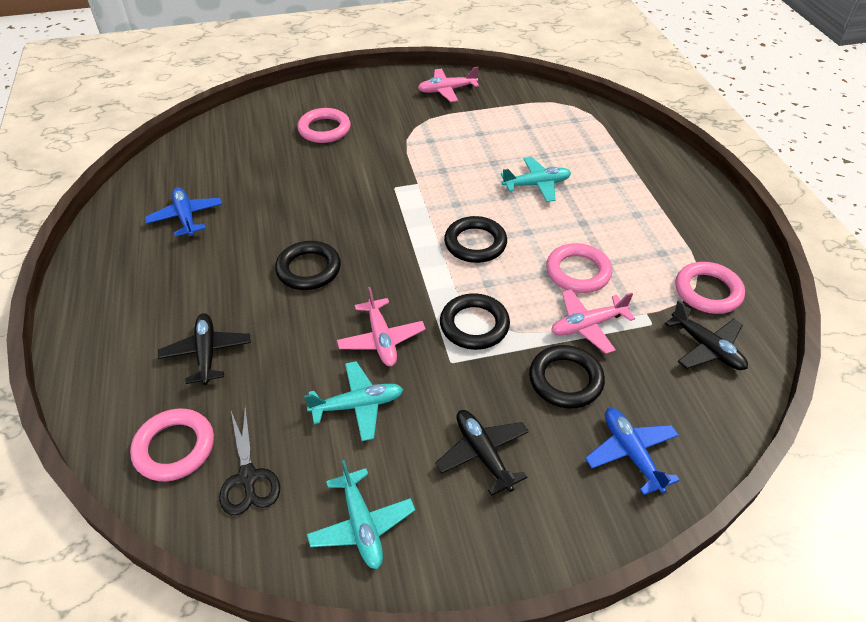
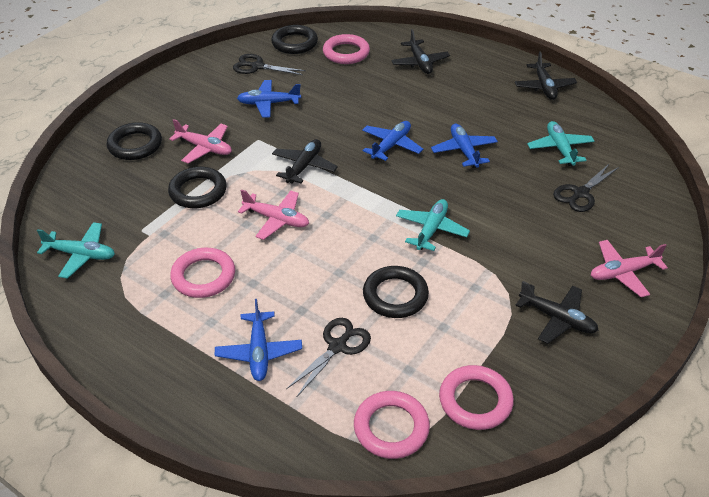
black plane: [158,313,251,385] [435,410,529,496] [665,300,748,370] = 3 -> [272,139,338,184] [391,29,450,74] [515,51,577,100] [515,281,598,344] = 4
black scissors: [219,406,280,515] = 1 -> [233,54,306,75] [286,318,371,397] [553,163,619,212] = 3
blue plane: [145,187,222,237] [585,408,680,495] = 2 -> [215,299,302,381] [237,80,301,118] [362,121,423,161] [431,124,498,168] = 4

